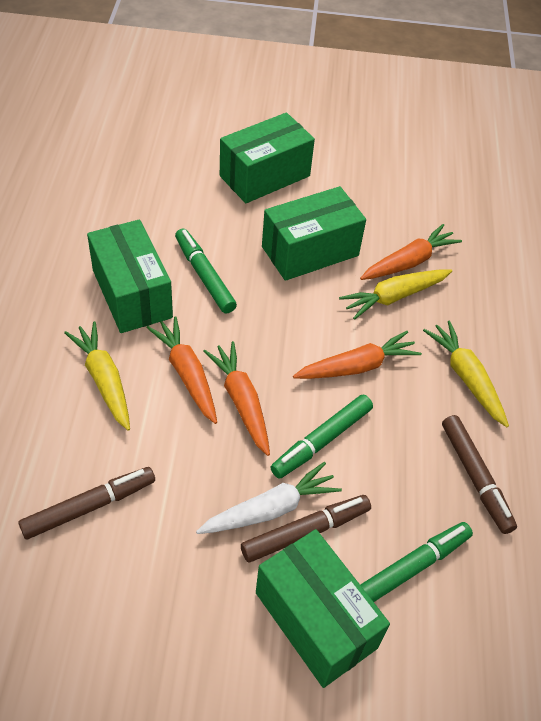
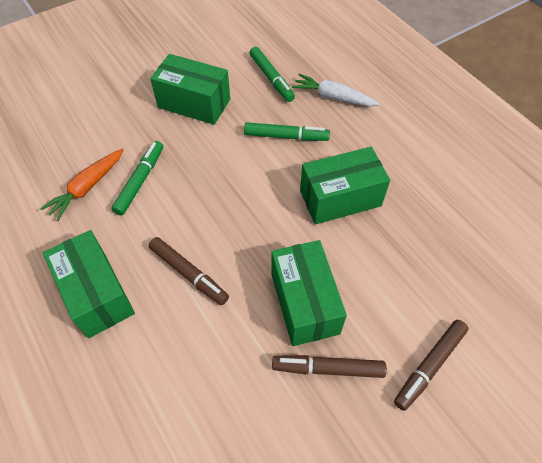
orange carrot: [146,316,217,424] [203,341,270,456] [293,331,422,379] [360,224,462,280] = 4 -> [40,149,124,221] = 1
yellow carrot: [64,321,130,431] [339,269,452,320] [423,321,509,427] = 3 -> none = 0

